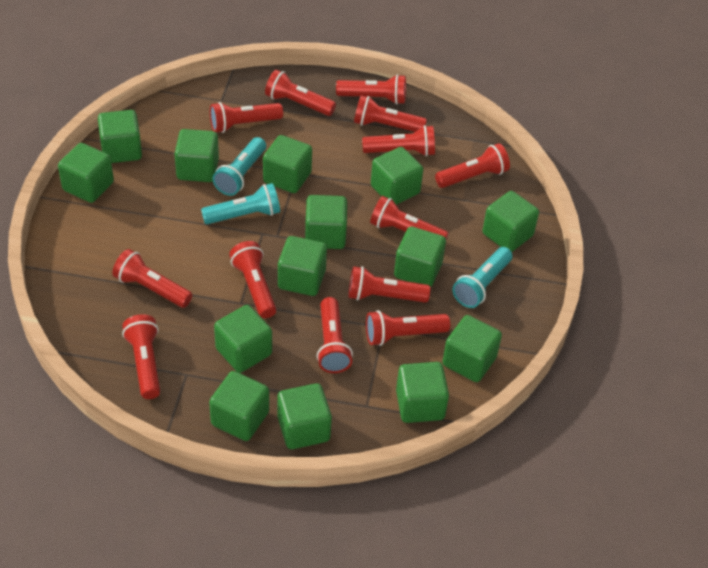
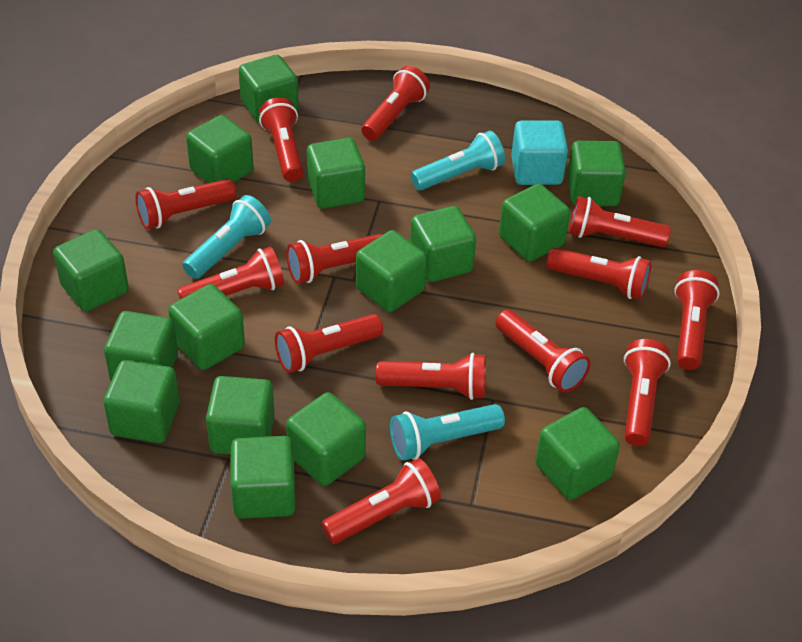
green cube: [58,143,114,203] [98,110,142,163] [174,129,219,182] [209,371,269,441] [214,305,272,373] [263,135,312,193] [277,383,332,449] [278,236,327,296] [305,195,347,249] [371,147,423,205] [394,227,446,287] [396,362,449,423] [442,315,502,382] [482,191,539,252] = 14 -> [53,229,129,312] [103,360,180,443] [104,311,178,381] [168,284,245,370] [186,115,254,183] [206,376,275,455] [230,436,296,519] [239,55,299,124] [286,392,366,486] [307,138,365,209] [356,230,427,312] [410,206,476,282] [499,184,570,262] [535,407,620,500] [567,141,626,206] = 15
turquoise cube: none = 0 -> [511,120,568,185] = 1

